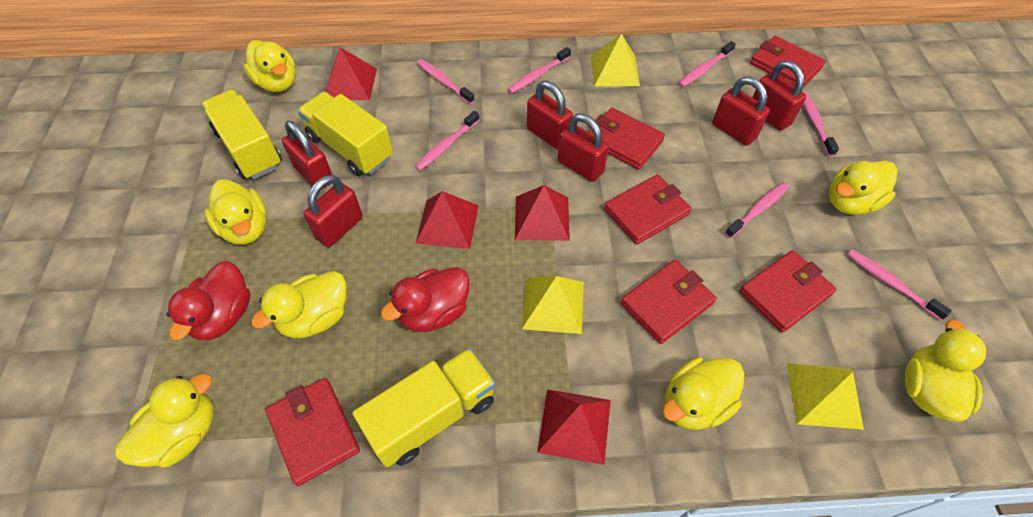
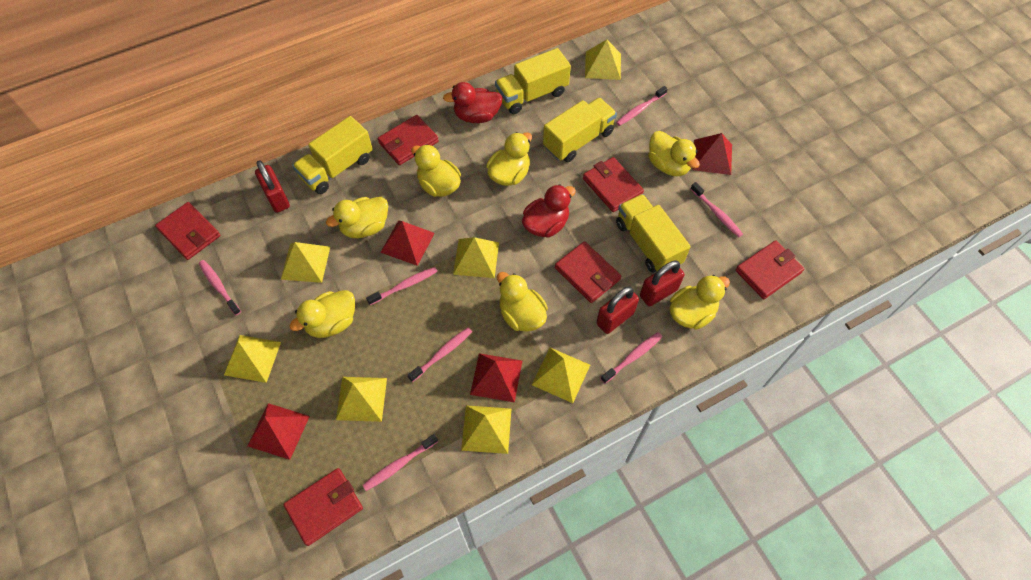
red padlock: [282,121,332,188] [304,175,363,247] [527,81,573,149] [558,114,609,182] [712,77,770,146] [752,61,806,131] = 6 -> [255,160,290,213] [596,286,639,334] [640,260,684,306] = 3
yellow pyramid: [522,276,584,334] [591,34,640,86] [787,363,864,430] = 3 -> [224,335,281,383] [281,242,330,283] [336,377,387,422] [453,237,499,278] [461,406,511,454] [532,348,590,403] [585,40,621,80] = 7
yellow truck: [202,90,282,179] [298,92,393,176] [352,348,495,467] = 3 -> [292,116,373,194] [495,48,571,114] [543,98,617,162] [616,194,691,273] = 4

